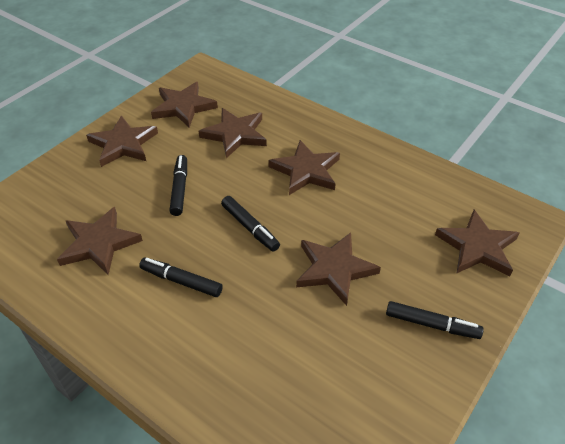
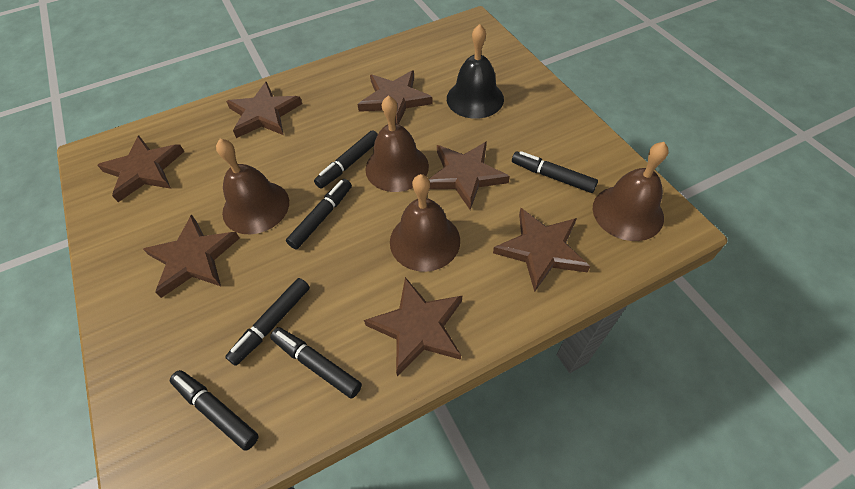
black bell: none = 0 -> [447,24,504,119] = 1
black marker: [139,257,223,297] [169,155,187,216] [221,196,280,251] [386,301,484,339] = 4 -> [170,370,259,451] [225,278,310,366] [270,327,362,399] [286,179,352,249] [314,130,378,189] [512,151,598,193] = 6
brown bell: none = 0 -> [216,139,289,234] [365,96,429,192] [390,174,460,272] [593,142,669,241] = 4

